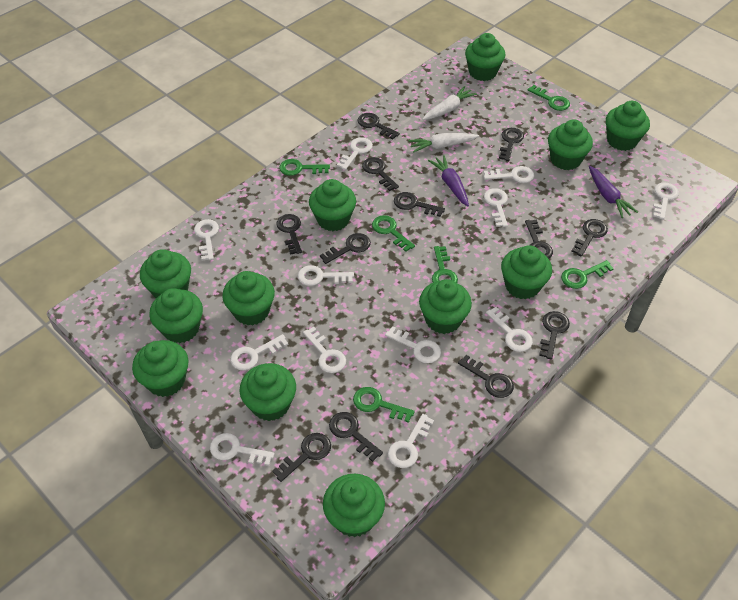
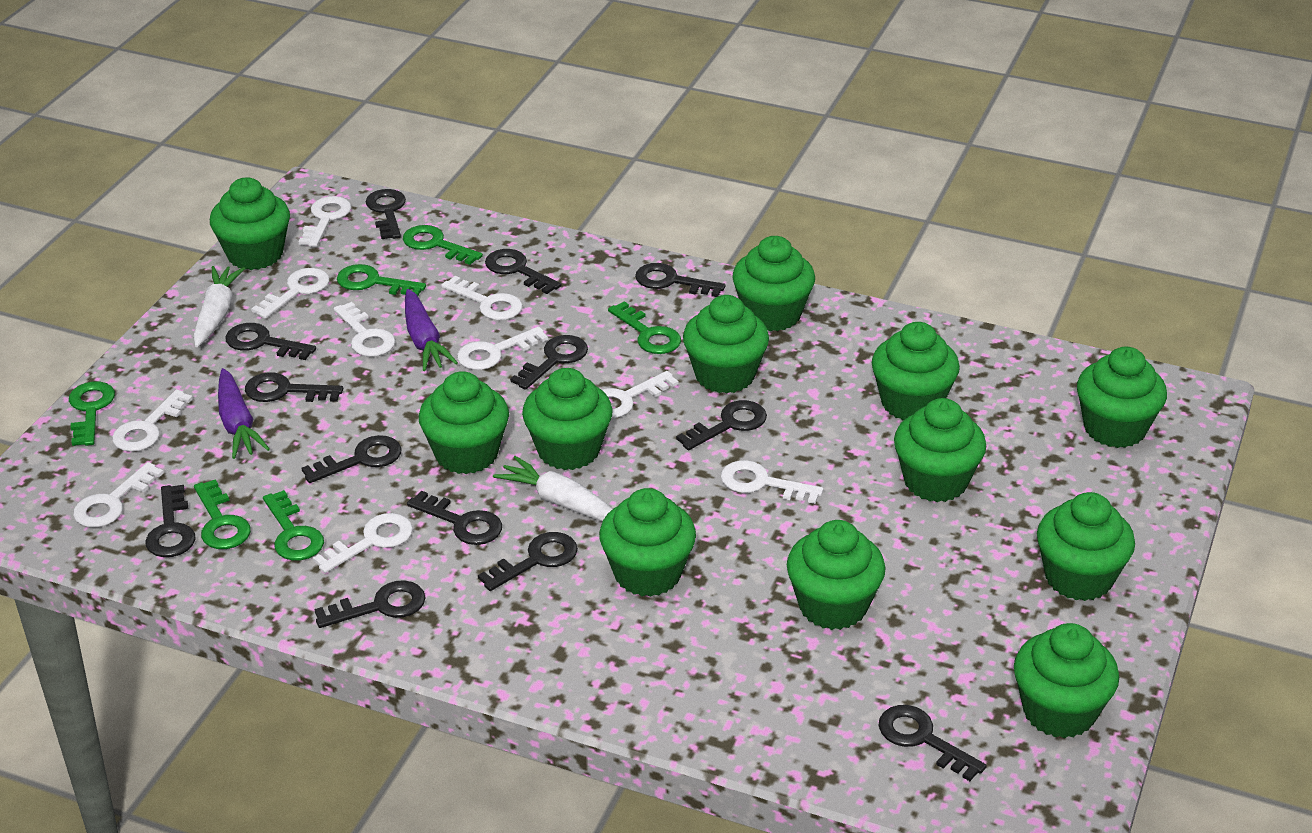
black key: [272,433,331,482] [276,214,302,255] [320,233,371,264] [329,412,383,462] [357,113,400,140] [362,157,399,191] [394,192,445,217] [458,355,514,398] [499,128,524,161] [525,220,553,259] [539,311,570,360] [571,219,608,257] = 12 -> [145,485,196,557] [225,323,316,360] [245,372,343,402] [301,435,401,483] [314,580,426,628] [366,189,406,239] [407,491,502,545] [478,532,578,591] [485,249,561,294] [510,335,588,390] [635,263,725,297] [676,400,767,450] [879,705,987,781] = 13
white key: [194,219,219,260] [210,433,274,466] [231,334,288,370] [298,265,354,286] [303,327,346,373] [337,137,373,170] [385,326,441,364] [388,414,434,468] [484,166,534,183] [484,188,508,227] [486,307,533,352] [653,183,679,220] = 12 -> [73,462,164,527] [112,390,193,452] [251,268,329,319] [299,196,351,247] [313,513,413,573] [334,302,395,357] [442,276,522,320] [457,327,548,370] [602,371,678,418] [721,460,823,504] = 10

